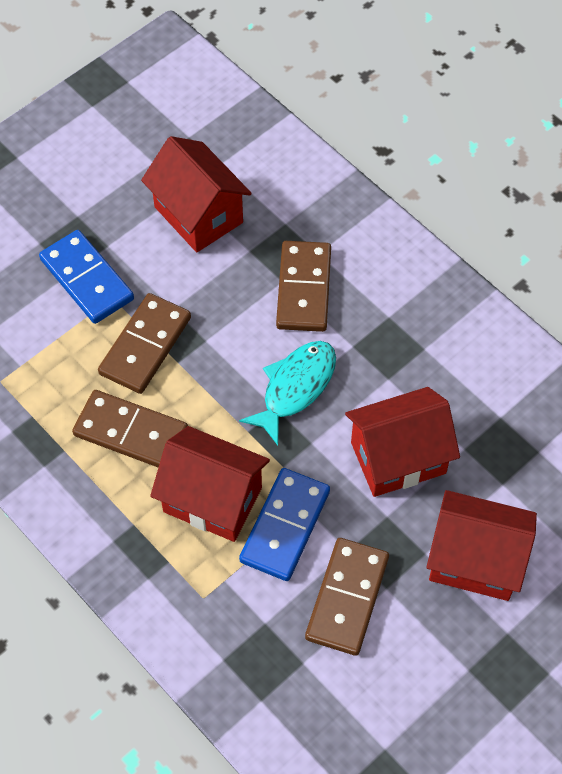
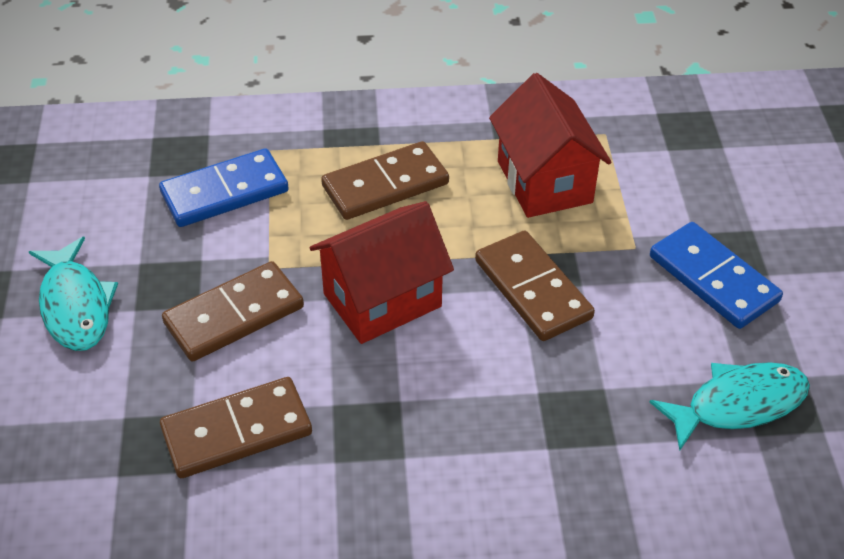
red house: [141,136,252,253] [150,426,270,542] [345,387,460,497] [427,490,537,601] = 4 -> [309,201,454,344] [489,73,612,218] = 2
turquoise fish: [239,341,336,445] = 1 -> [29,236,118,351] [649,362,810,451] = 2

